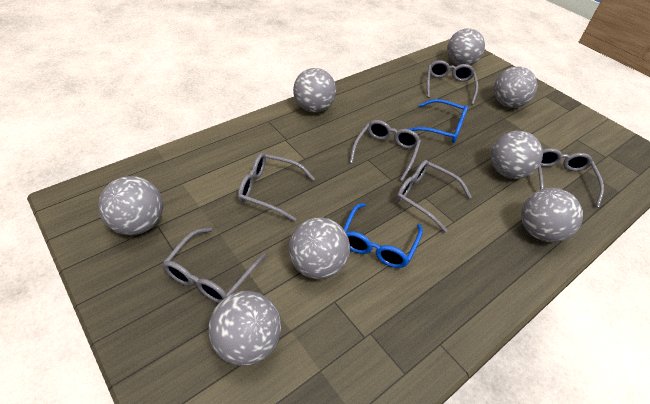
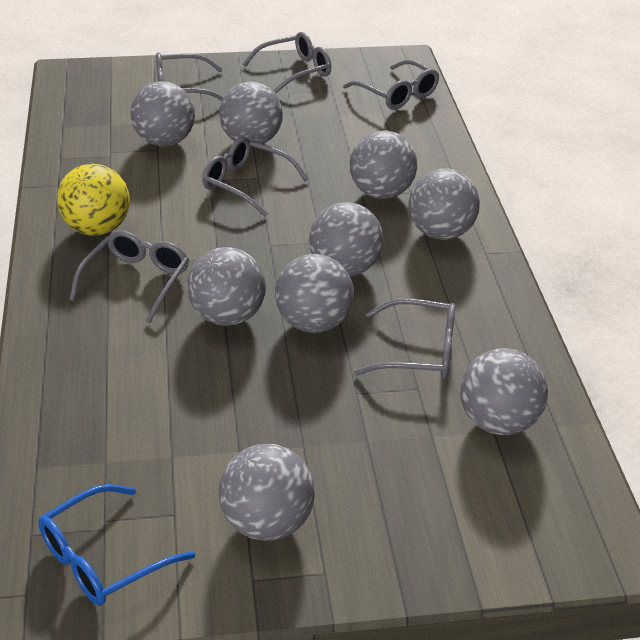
blue glasses: [343,203,423,268] [409,99,468,143] = 2 -> [38,484,195,606] = 1
grey ball: [98,176,163,235] [208,291,281,366] [289,218,350,279] [293,68,336,112] [447,28,485,65] [491,131,543,179] [494,66,537,108] [521,188,583,242] = 8 -> [130,81,195,146] [187,247,266,326] [219,81,283,144] [219,444,315,541] [275,254,354,333] [309,202,383,276] [350,130,417,199] [409,169,480,240] [460,348,548,435] = 9
yellow ball: none = 0 -> [57,164,130,235] = 1

